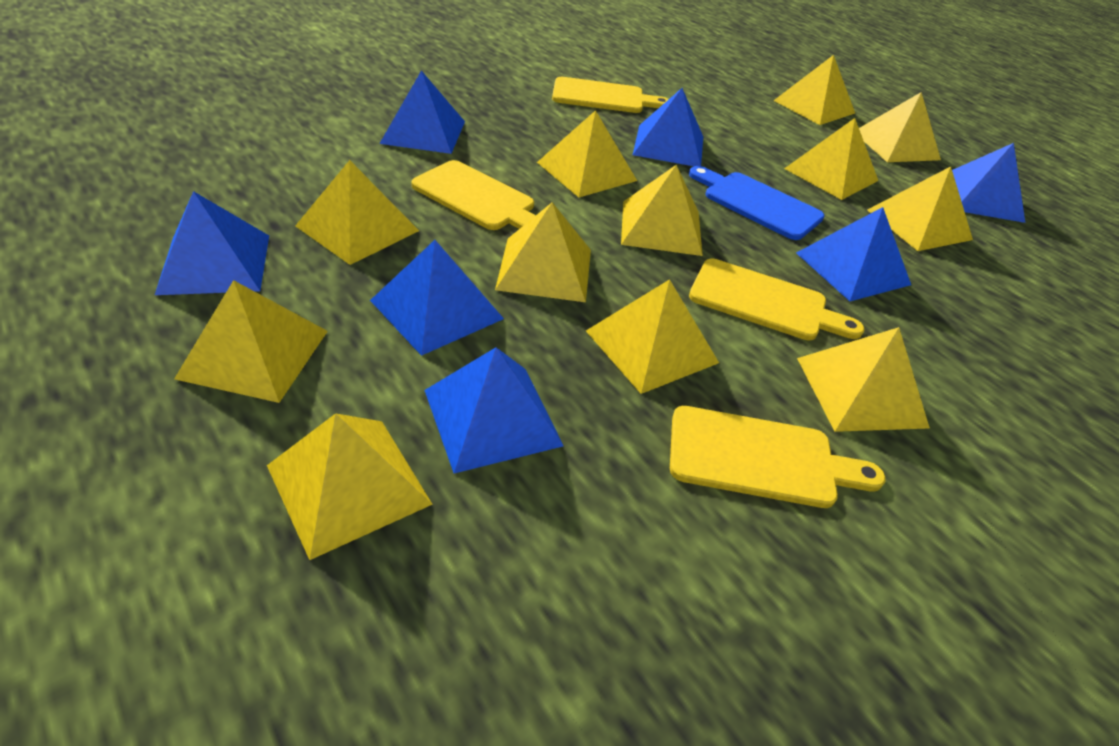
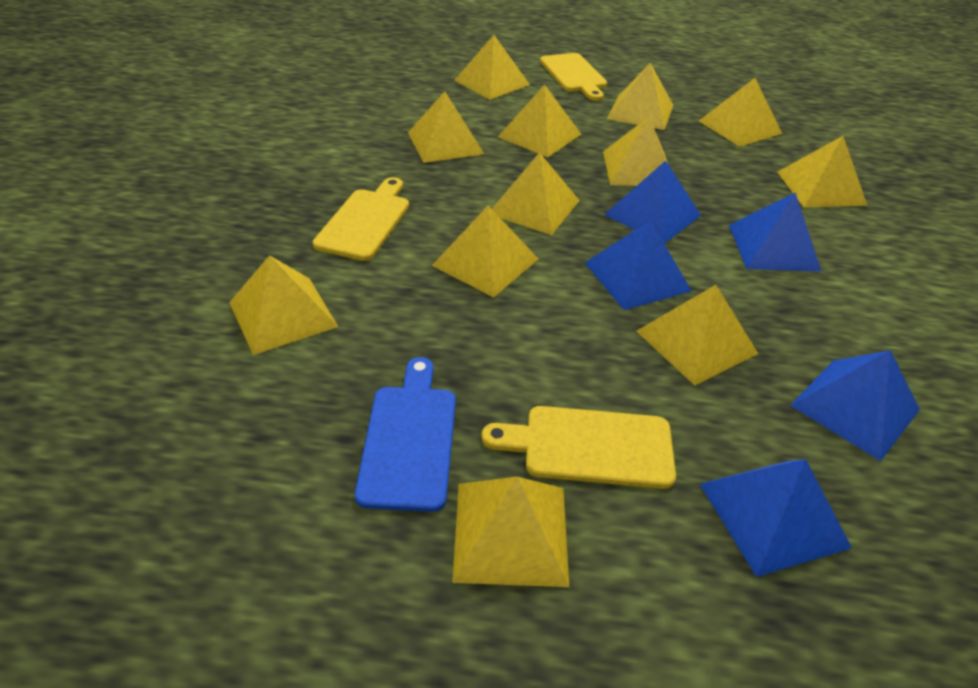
blue pyramid: [155,191,269,295] [370,240,504,356] [379,71,465,154] [424,347,564,473] [633,88,703,166] [796,207,911,301] [952,143,1025,223] = 7 -> [585,220,692,310] [604,161,701,244] [700,459,852,577] [729,193,822,272] [790,350,920,461] = 5
yellow cutting board: [411,160,536,230] [552,77,669,113] [670,406,885,508] [689,258,865,340] = 4 -> [313,177,409,261] [481,406,676,489] [540,53,607,101] = 3

